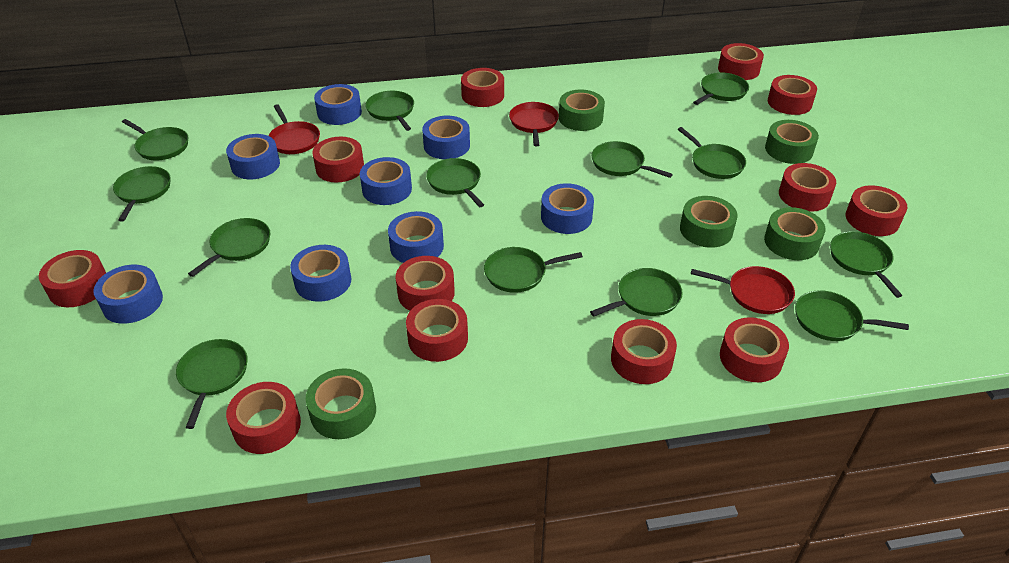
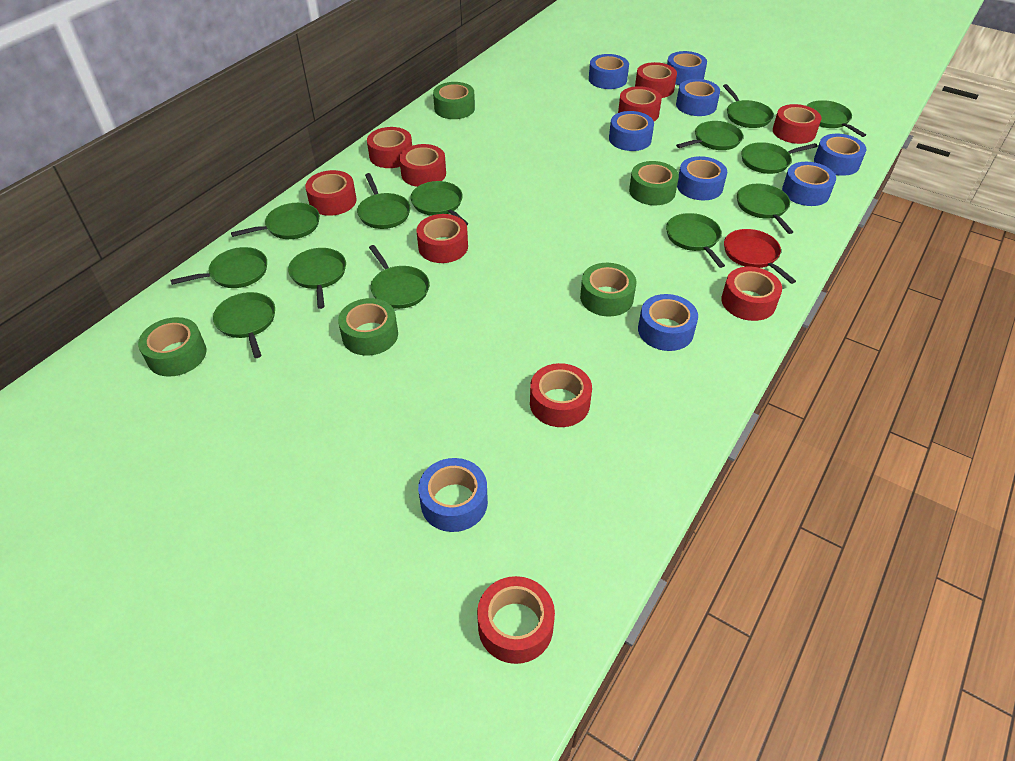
blue tape: [93,265,163,324] [226,134,280,179] [290,245,351,302] [314,84,362,125] [360,157,412,205] [388,211,444,263] [422,116,470,159] [541,183,594,234] = 8 -> [418,458,488,532] [589,54,629,89] [609,111,654,151] [638,294,698,351] [667,51,707,85] [676,79,720,116] [677,156,727,200] [782,162,836,206] [814,134,867,176] = 9
red pan: [268,104,320,154] [509,102,559,146] [691,266,795,314] = 3 -> [724,229,796,284] = 1
red tape: [39,250,106,307] [226,382,301,454] [312,137,364,182] [396,256,455,311] [406,299,468,362] [461,68,504,107] [611,319,677,384] [718,43,764,80] [720,317,789,382] [768,75,817,115] [779,163,836,212] [846,185,907,236] = 12 -> [305,170,357,216] [367,127,412,168] [399,144,446,187] [416,214,468,263] [477,576,555,664] [530,363,592,427] [618,86,662,121] [635,62,677,98] [722,267,782,321] [773,104,821,144] = 10

